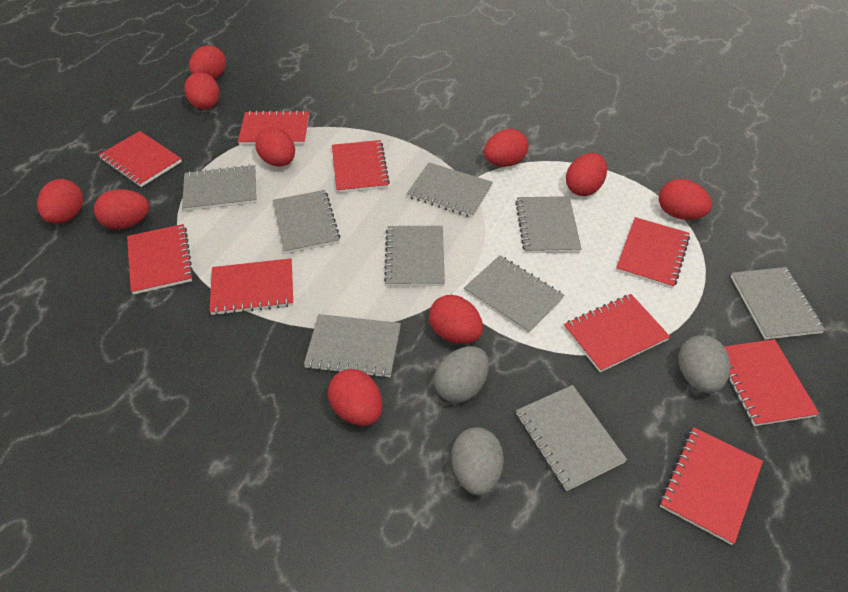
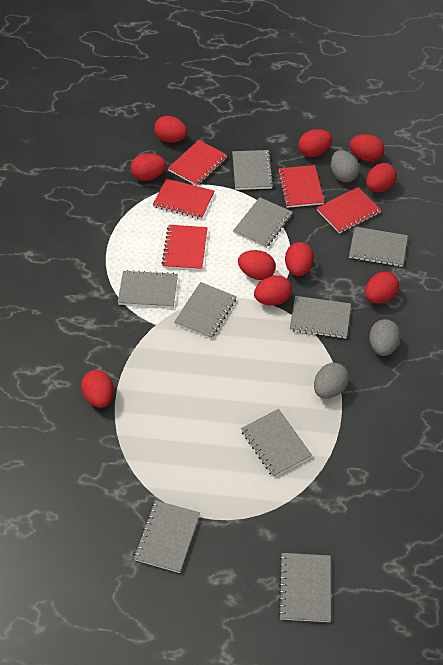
red notebook: [99,131,182,187] [127,224,193,295] [209,258,294,315] [238,110,309,145] [332,140,390,193] [564,294,670,372] [616,217,690,289] [660,427,763,545] [724,339,819,426] = 9 -> [153,179,214,219] [162,225,208,270] [168,140,227,186] [278,165,324,208] [317,187,381,234] = 5

